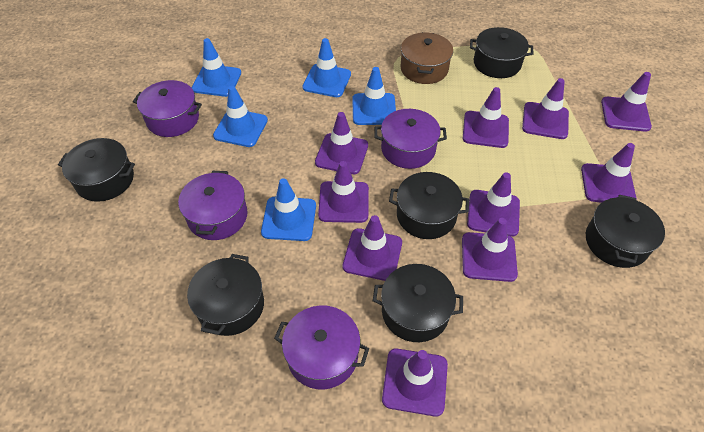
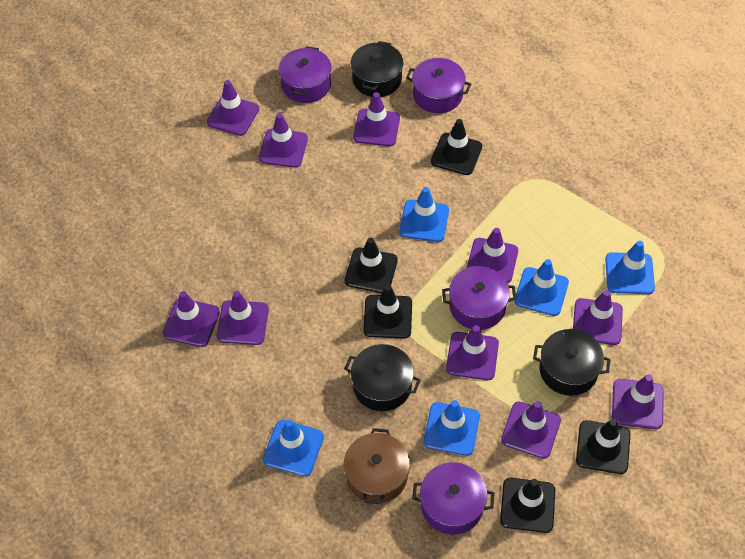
black pot: [58,138,135,202] [187,254,264,336] [373,264,463,342] [389,172,469,239] [470,27,533,78] [586,195,665,268] = 6 -> [344,344,421,411] [351,41,403,97] [533,329,611,396] = 3
black traffic cone: none = 0 -> [345,238,398,293] [363,285,412,338] [431,119,482,175] [500,478,555,533] [576,419,631,474] = 5

